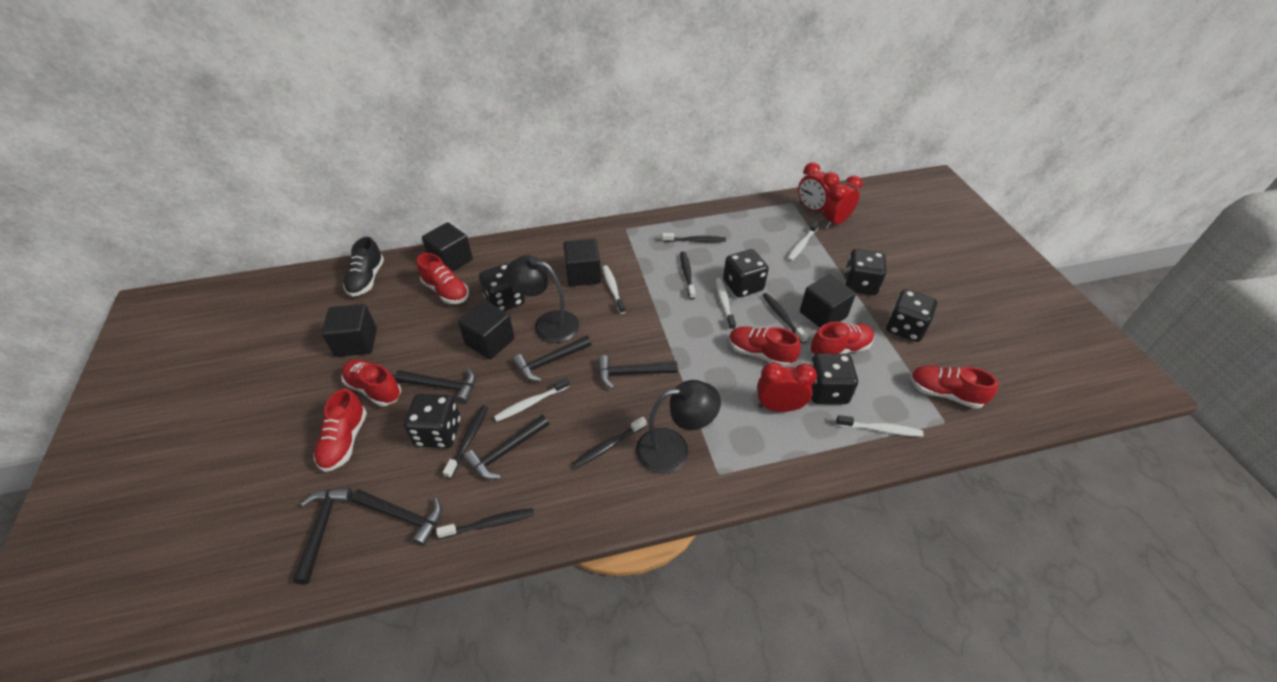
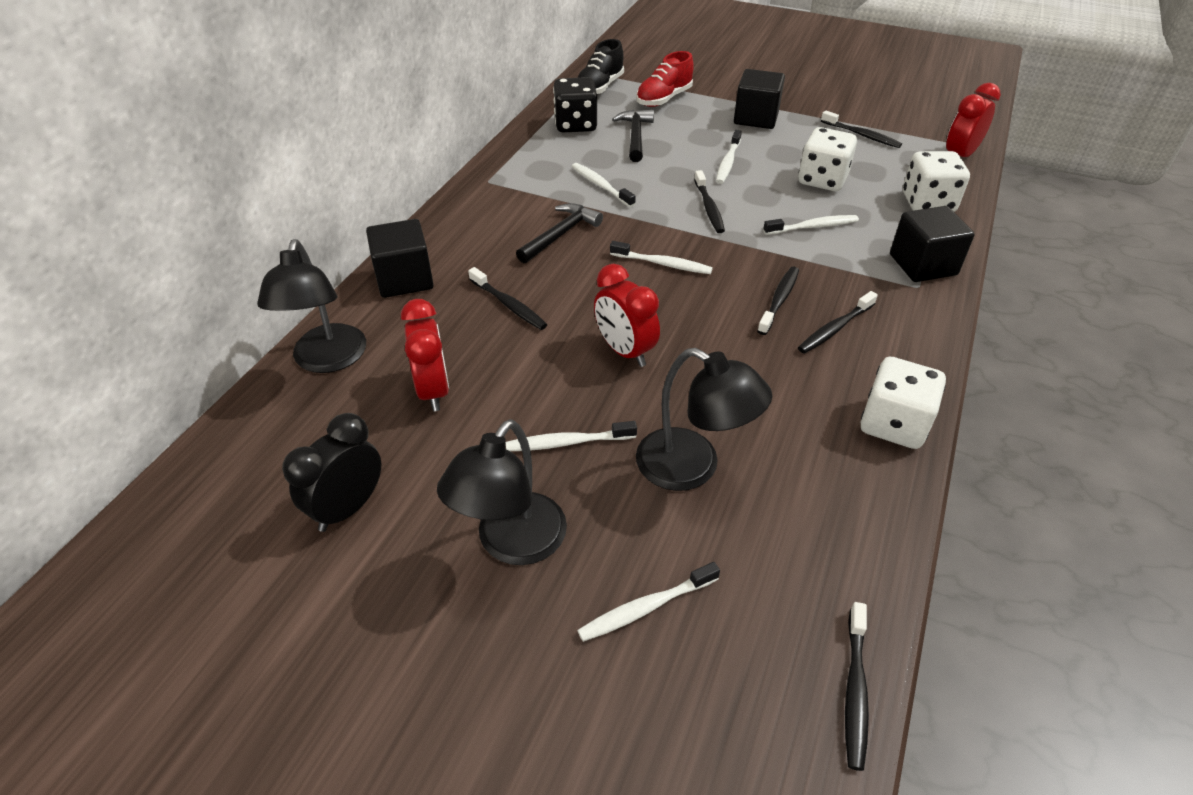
black clock: none = 0 -> [282,413,381,532] = 1
black cube: [321,304,377,357] [422,222,473,272] [458,300,515,359] [563,239,601,287] [800,274,856,328] = 5 -> [366,219,434,298] [734,69,785,129] [890,206,975,282] = 3
black dice: [404,394,461,448] [479,263,525,311] [723,249,769,297] [810,354,858,404] [844,249,886,295] [886,289,937,342] = 6 -> [553,77,597,132] = 1
black hammer: [293,488,352,584] [351,489,442,546] [395,368,475,404] [463,415,549,479] [513,335,592,381] [598,355,678,389] = 6 -> [516,203,603,263] [612,110,654,162] = 2
black lamp: [505,255,579,343] [636,380,721,474] = 2 -> [257,239,366,373] [437,419,567,565] [636,348,772,491] = 3
red shoe: [313,388,367,472] [341,359,401,406] [417,253,469,304] [729,326,801,367] [811,322,874,355] [910,365,998,409] = 6 -> [636,51,694,107] = 1
white dice: none = 0 -> [798,127,857,191] [861,357,946,449] [903,151,970,212] = 3
white toothbrush: [494,377,570,422] [602,265,626,314] [715,278,736,330] [787,221,820,261] [836,415,923,437] = 5 -> [506,421,637,451] [572,163,636,207] [577,562,720,642] [610,241,713,274] [716,130,742,184] [763,215,859,235] = 6

